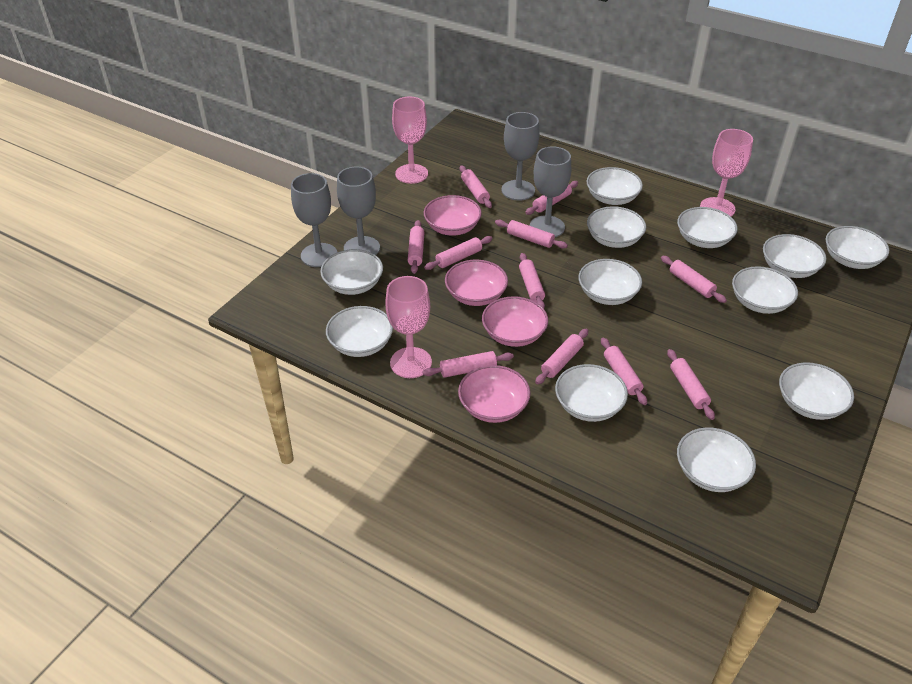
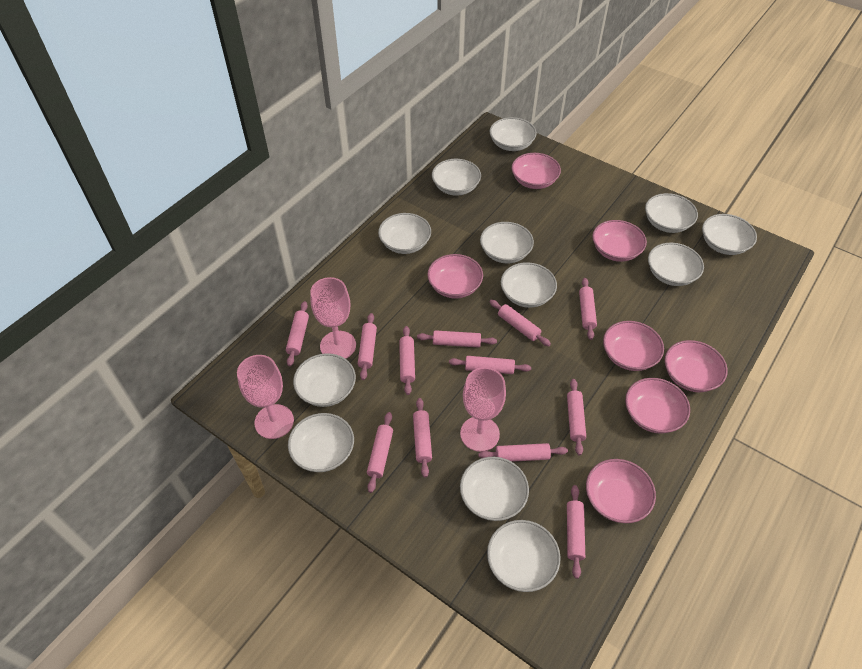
grey goblet: [291,173,337,267] [337,167,380,255] [501,112,540,201] [530,146,571,237] = 4 -> none = 0
pink bowl: [424,195,482,236] [445,260,508,306] [458,365,531,423] [482,296,548,347] = 4 -> [427,254,483,299] [512,153,561,189] [586,459,656,523] [592,220,647,262] [603,321,664,371] [625,378,690,434] [665,340,728,392] = 7
pink rolling pin: [408,220,425,274] [422,351,514,378] [424,236,492,270] [460,166,492,208] [495,220,568,249] [519,253,545,308] [525,181,578,215] [535,329,589,384] [601,337,647,405] [661,256,727,303] [667,349,715,420] = 11 -> [286,301,309,366] [358,313,377,380] [367,412,393,493] [399,326,415,395] [413,398,432,478] [417,330,497,347] [449,356,531,374] [478,443,568,462] [489,300,551,346] [567,379,586,456] [567,485,585,579] [579,278,597,340] = 12

